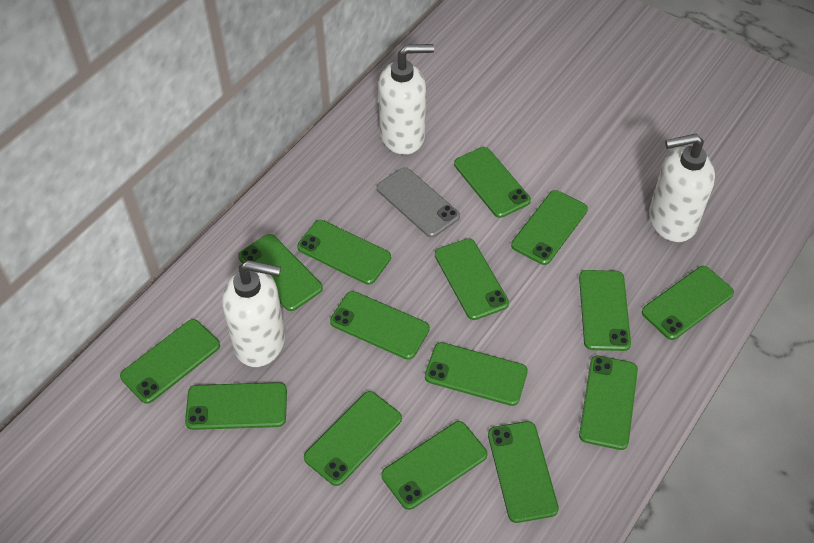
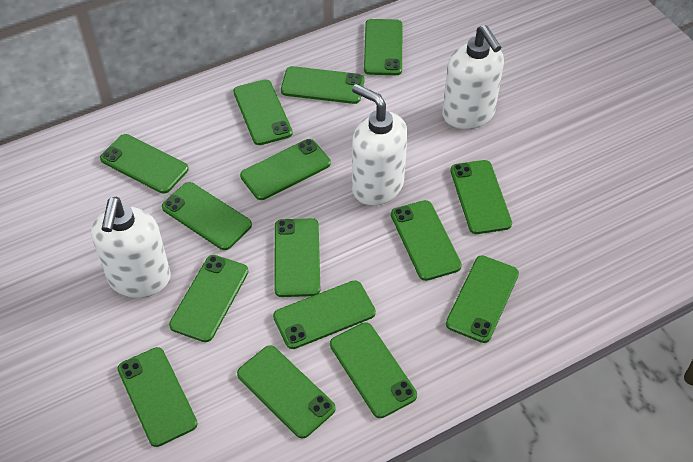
grey phone: [377,167,460,238] = 1 -> none = 0

